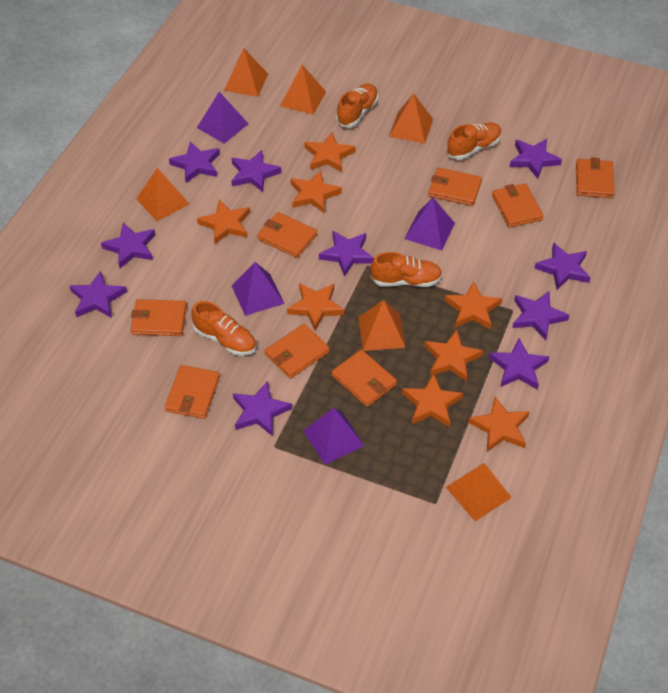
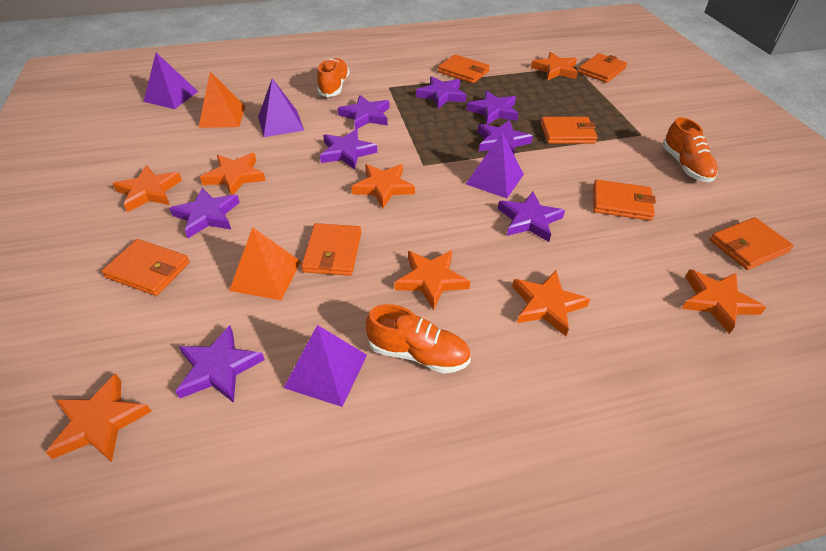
orange pyramid: [136,168,189,221] [224,48,268,97] [280,65,326,115] [358,300,406,351] [389,94,433,144] [446,463,512,521] = 6 -> [198,72,246,128] [229,227,301,300] = 2
orange shoe: [191,301,256,356] [336,84,378,127] [370,252,442,287] [447,122,502,160] = 4 -> [317,58,350,97] [366,304,471,373] [662,117,718,182] = 3
orange wallet: [131,299,187,336] [165,365,220,419] [257,212,317,258] [265,324,330,379] [332,349,397,407] [428,167,482,206] [492,183,544,228] [576,157,615,198] = 8 -> [102,239,190,296] [301,223,361,276] [438,54,490,84] [541,117,598,144] [578,53,627,83] [593,180,656,221] [710,217,794,270] = 7
purple star: [70,271,127,318] [101,222,155,268] [169,141,220,183] [232,150,282,192] [233,381,292,436] [319,231,374,277] [489,338,549,390] [509,139,562,179] [512,291,569,340] [534,243,591,290] = 10 -> [169,188,240,238] [175,325,265,403] [320,129,377,170] [338,95,389,129] [416,76,467,109] [467,91,519,125] [477,120,533,154] [498,192,565,242] = 8

